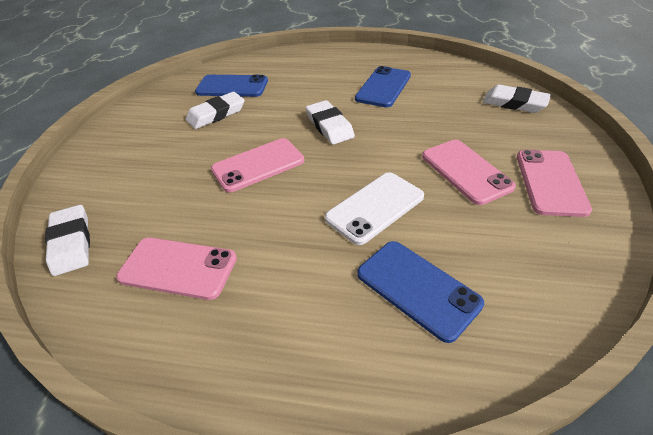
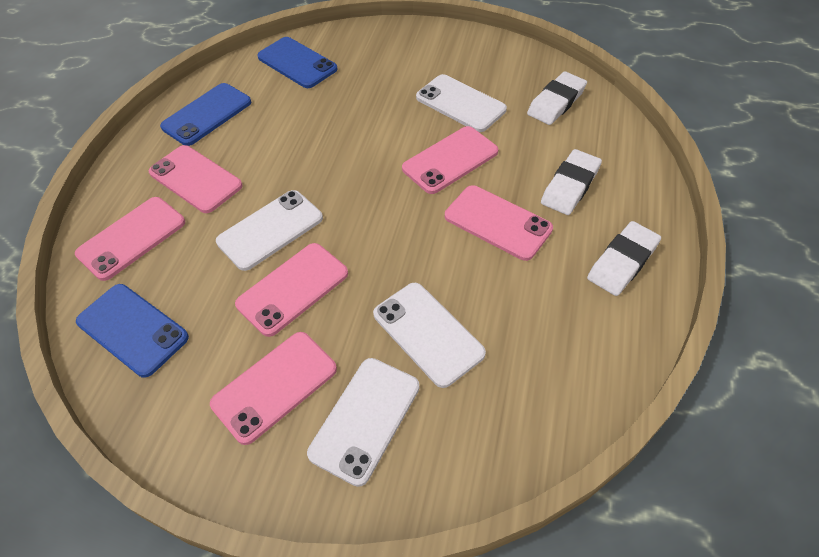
pink phone: [116,237,237,300] [211,138,304,192] [422,140,516,205] [517,150,592,217] = 4 -> [75,197,185,281] [149,145,243,213] [210,332,337,445] [235,243,348,337] [402,126,498,194] [445,185,553,261] = 6
white eraser: [45,205,90,276] [186,92,245,129] [306,100,355,145] [483,85,551,113] = 4 -> [527,71,587,125] [541,149,602,215] [587,221,661,296] = 3
white phone: [325,172,424,245] = 1 -> [216,190,323,271] [307,358,419,487] [373,283,486,388] [416,74,507,132] = 4

